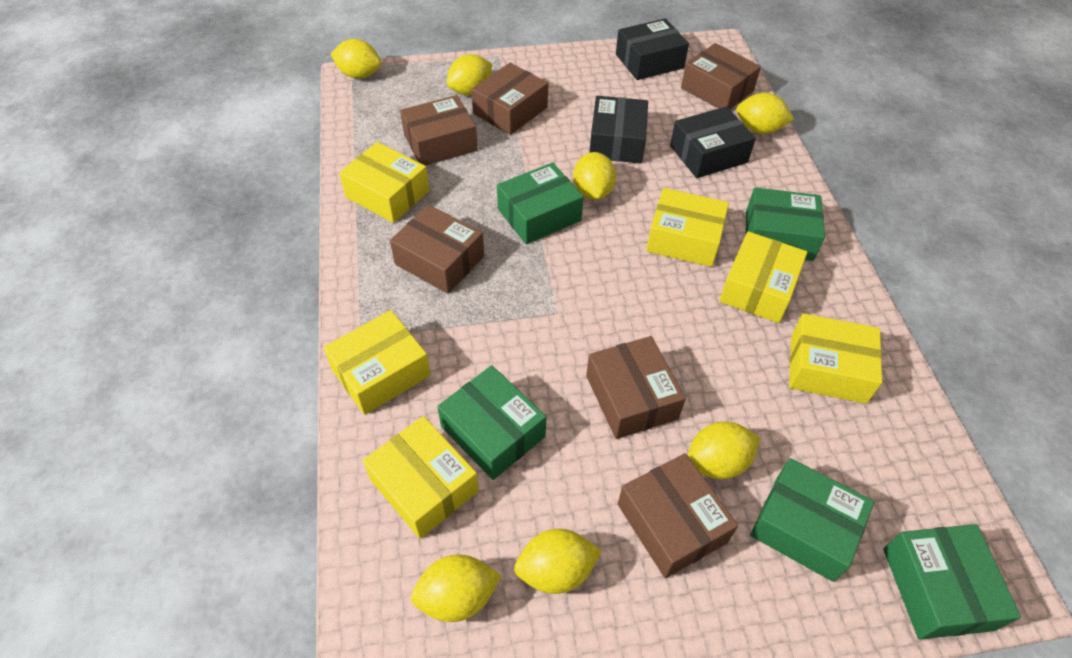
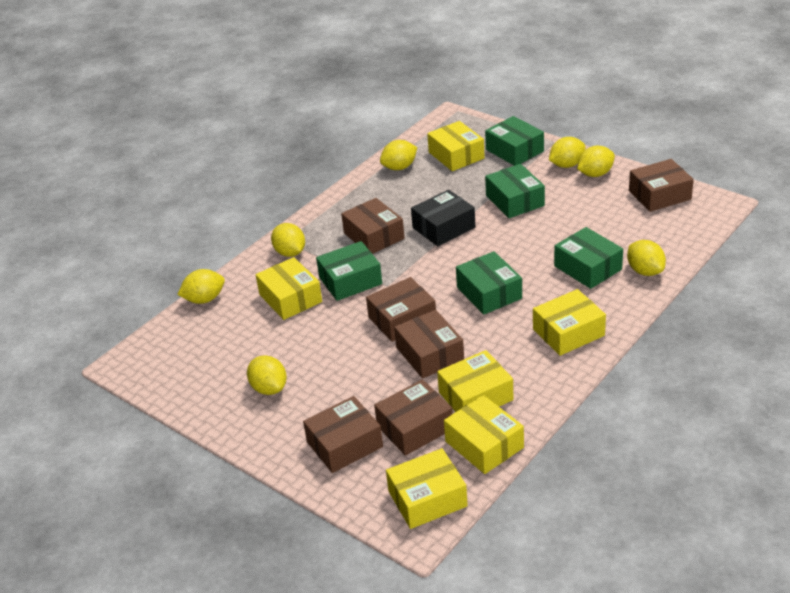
black box: [589,96,648,163] [616,18,689,80] [670,106,756,178] = 3 -> [411,190,475,246] = 1

